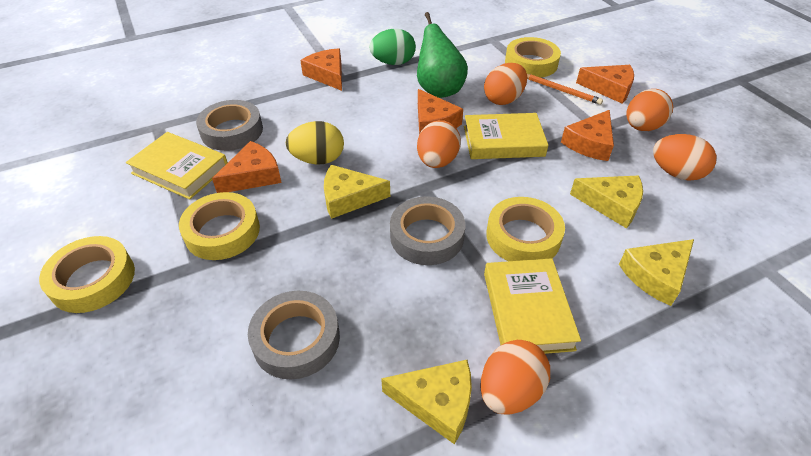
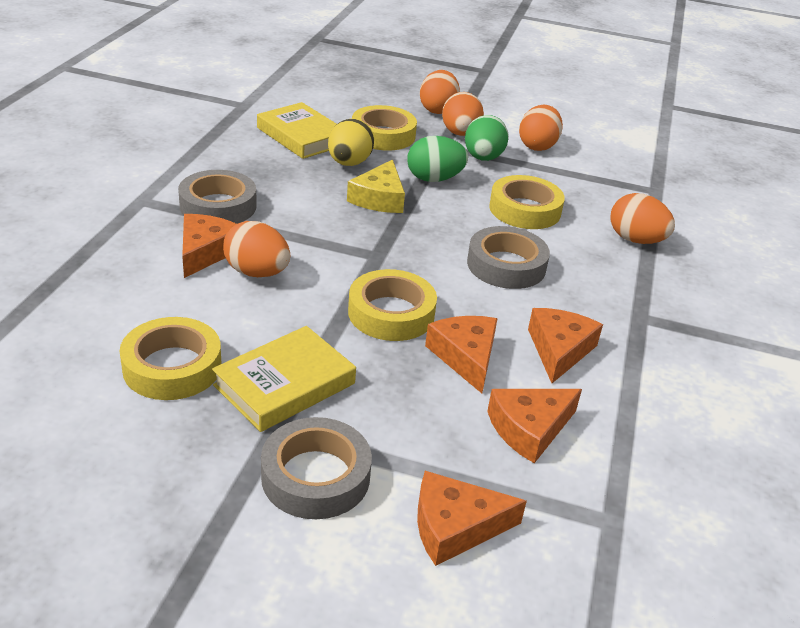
green egg: [370,29,416,65] = 1 -> [407,136,468,182] [465,115,509,161] = 2
green pear: [417,12,468,98] = 1 -> none = 0
orange pencil: [527,74,603,105] = 1 -> none = 0
yellow book: [126,132,228,200] [464,113,549,159] [484,258,581,354] = 3 -> [212,326,356,432] [257,102,337,159] = 2
yellow cheese: [324,165,390,219] [381,360,472,444] [570,175,643,229] [619,239,694,306] = 4 -> [347,160,405,213] = 1

